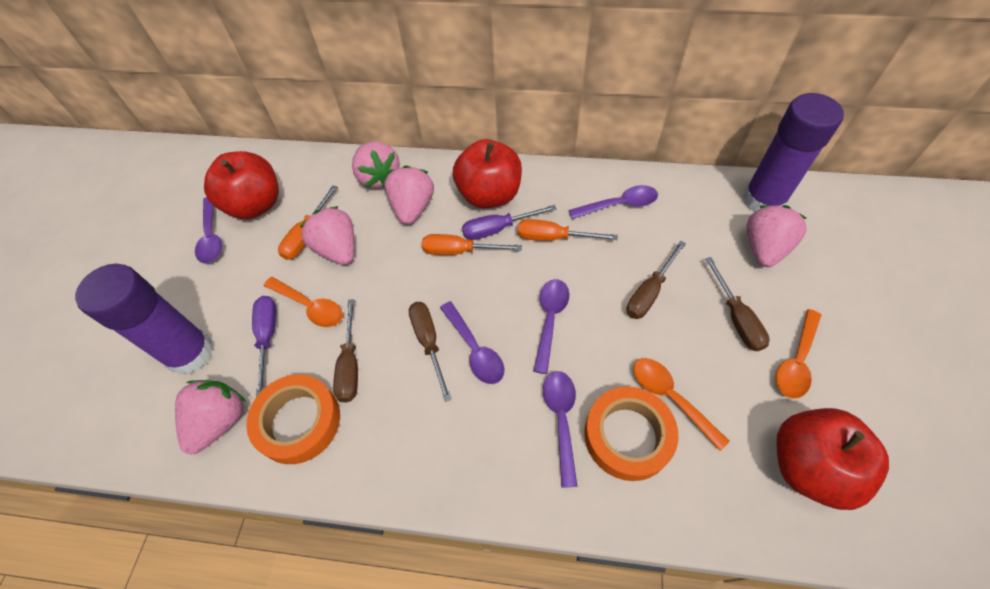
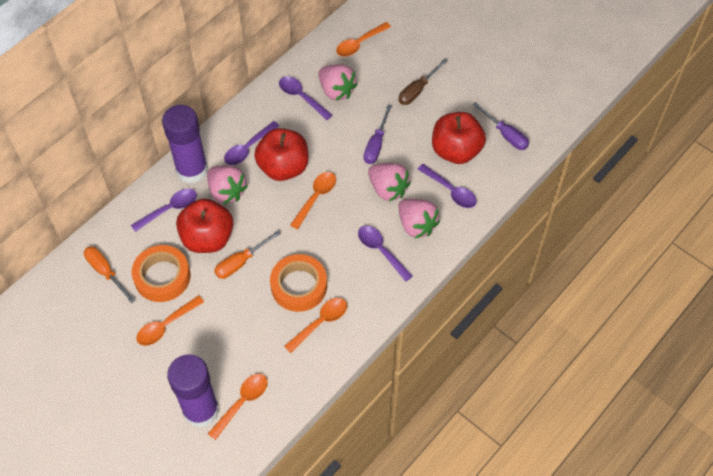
brown screwdriver: [333,299,358,402] [409,302,452,402] [626,241,686,319] [705,257,770,351] = 4 -> [398,58,448,105] = 1
orange screwdriver: [278,185,337,260] [422,234,522,255] [518,219,618,241] = 3 -> [84,246,135,303] [214,230,281,279] = 2
orange spoon: [264,277,343,327] [633,358,730,451] [776,309,821,399] = 3 -> [137,295,204,346] [208,374,268,440] [284,298,347,353] [290,172,336,229] [336,22,391,57] = 5
pink strawberry: [175,380,246,454] [300,206,354,265] [352,142,400,189] [384,165,434,225] [746,205,807,267] = 5 -> [207,166,248,204] [318,64,357,101] [368,163,411,202] [399,199,440,239] = 4

